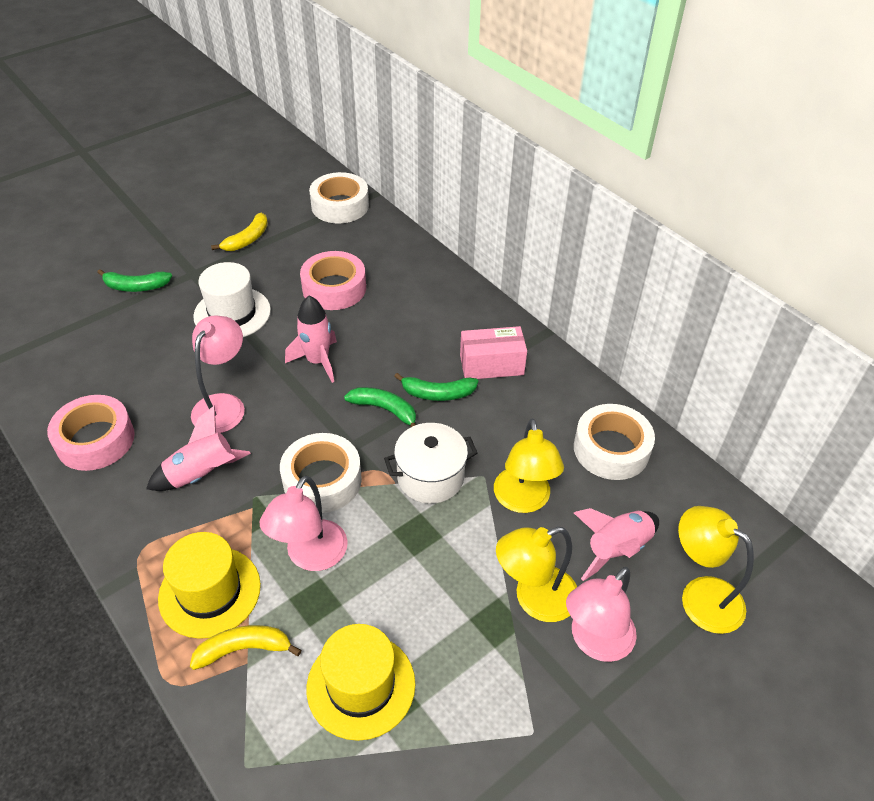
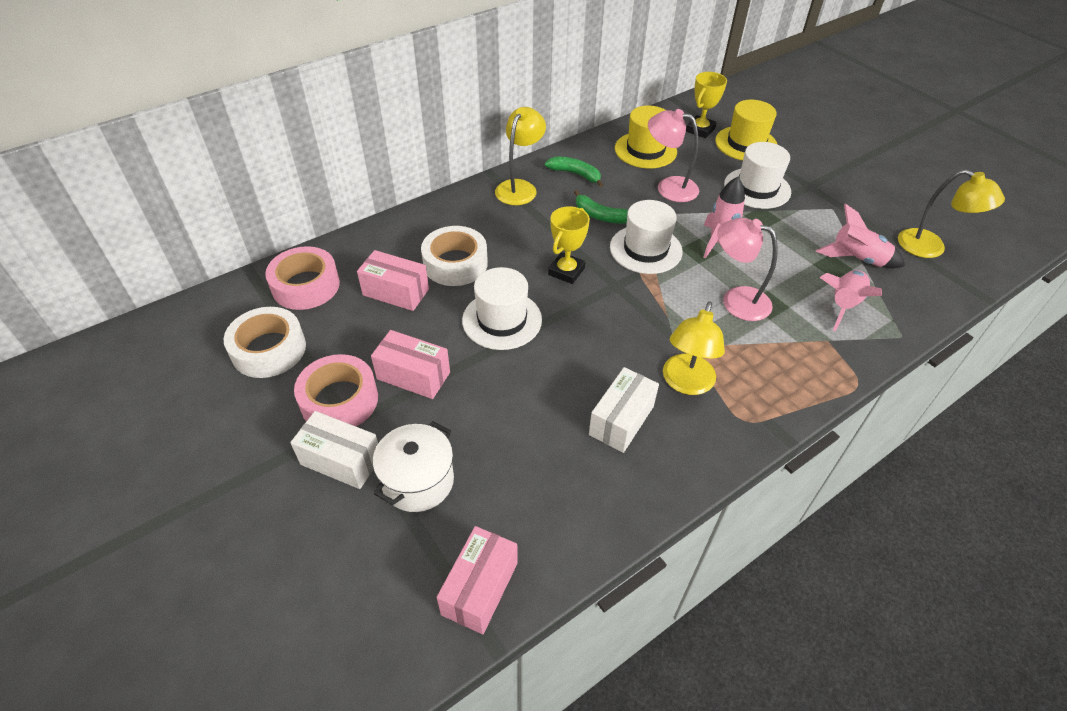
green banana: [97,269,172,292] [344,387,416,427] [394,373,478,401] = 3 -> [545,157,603,187] [574,190,628,224] = 2
pink box: [460,326,527,379] = 1 -> [357,250,429,311] [371,330,450,399] [437,526,518,634] = 3
pink lamp: [191,316,245,433] [260,476,348,571] [566,567,637,662] = 3 -> [648,109,699,202] [717,218,778,321] = 2
white box: none = 0 -> [290,411,378,489] [589,367,659,453] = 2
white hat: [193,262,271,337] = 1 -> [462,267,542,350] [610,200,683,274] [724,142,791,209] = 3
white tape: [280,433,362,513] [309,172,369,223] [574,404,655,480] = 3 -> [224,307,306,378] [421,226,488,286] = 2
yellow banana: [190,625,301,670] [211,213,268,251] = 2 -> none = 0
yellow trophy: none = 0 -> [548,206,590,284] [686,72,727,138] = 2

